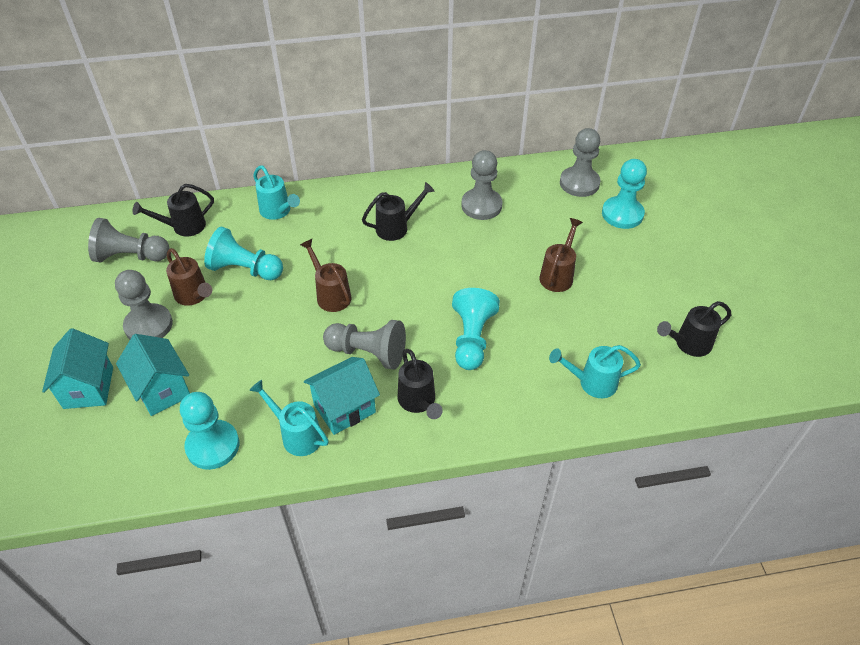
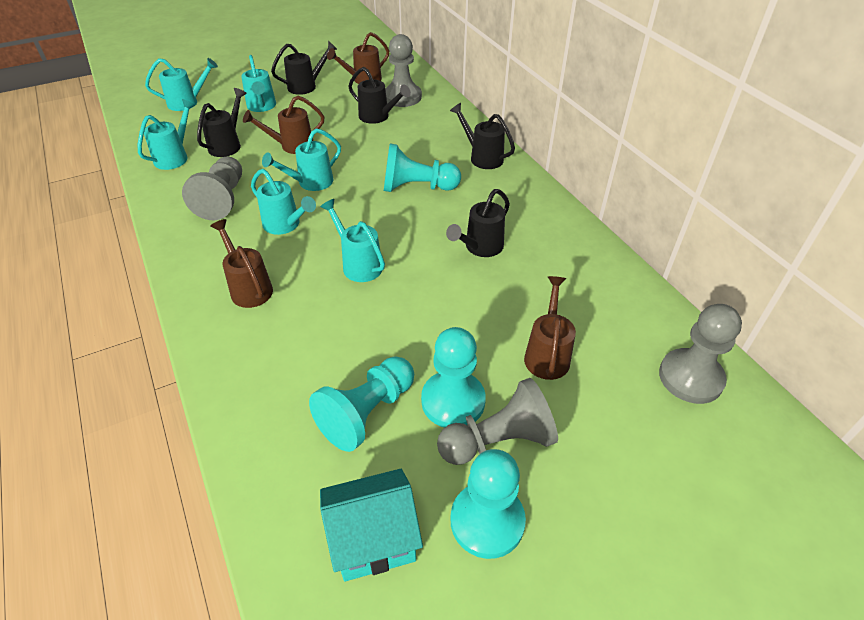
black watering can: [133,184,214,237] [362,182,435,241] [398,349,443,419] [657,301,732,357] = 4 -> [197,88,247,157] [271,41,337,95] [348,67,411,124] [446,189,510,257] [450,103,515,169] = 5
brown watering can: [166,248,212,306] [300,239,351,312] [540,218,583,292] = 3 -> [210,219,273,308] [243,96,324,154] [327,32,389,84] [524,276,576,380] = 4
grey pawn: [88,218,170,262] [115,270,173,339] [323,320,406,369] [461,150,502,220] [560,128,601,197] = 5 -> [182,156,242,220] [385,34,422,107] [437,378,558,465] [659,304,742,404] = 4
turquoise house: [42,328,113,409] [116,334,190,416] [304,357,380,435] = 3 -> [320,469,423,581] = 1
turquoise watering can: [249,380,329,456] [253,165,300,220] [549,345,641,398] = 3 -> [138,99,195,170] [145,58,218,111] [241,55,276,112] [251,169,316,235] [262,128,341,191] [320,199,385,282] = 6

